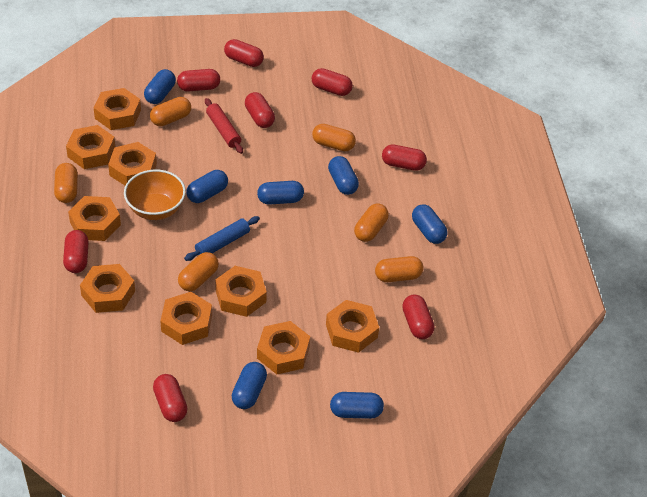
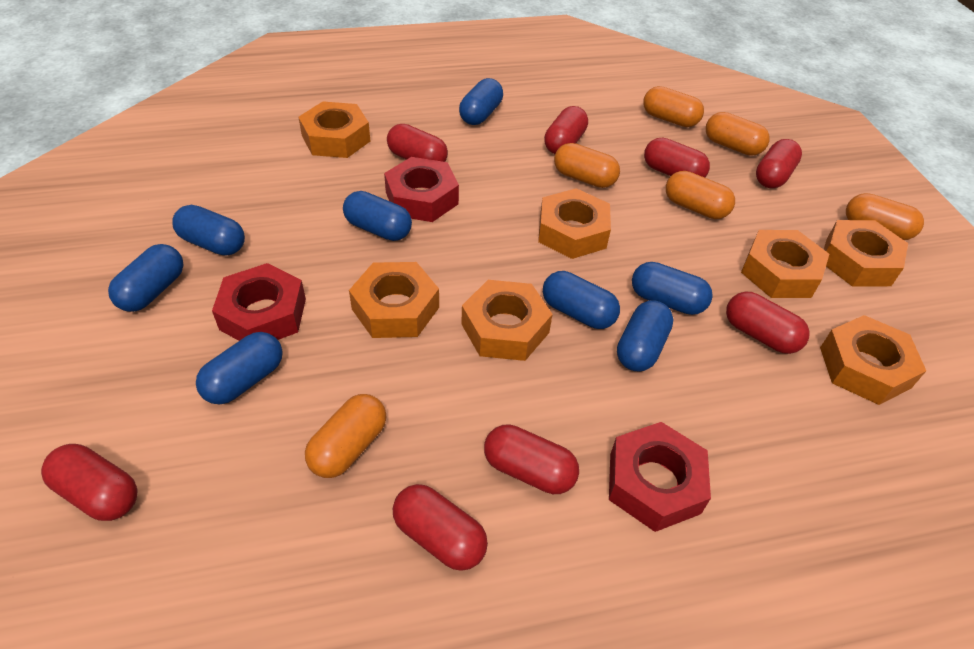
blue capsule: [144,69,176,104] [186,170,228,203] [232,362,267,409] [257,181,304,205] [328,156,359,195] [330,392,384,419] [412,204,448,244] = 7 -> [108,244,184,312] [172,205,245,256] [196,332,283,404] [343,191,412,241] [459,78,503,125] [543,271,620,329] [617,300,673,371] [632,262,713,315] = 8
blue rolling pin: [184,216,260,261] = 1 -> none = 0
orange bowl: [124,169,186,220] = 1 -> none = 0
orange nut: [66,125,115,169] [68,196,121,241] [80,264,135,313] [94,88,141,130] [108,142,157,185] [160,292,212,345] [215,266,267,317] [257,321,310,374] [326,300,379,353] = 9 -> [298,101,370,158] [349,262,439,338] [461,280,553,361] [538,188,611,259] [741,230,829,298] [820,315,926,405] [824,220,908,287] = 7
red nut: none = 0 -> [212,263,306,341] [384,157,459,222] [609,422,711,532] = 3
red rolling pin: [205,98,243,154] = 1 -> none = 0

